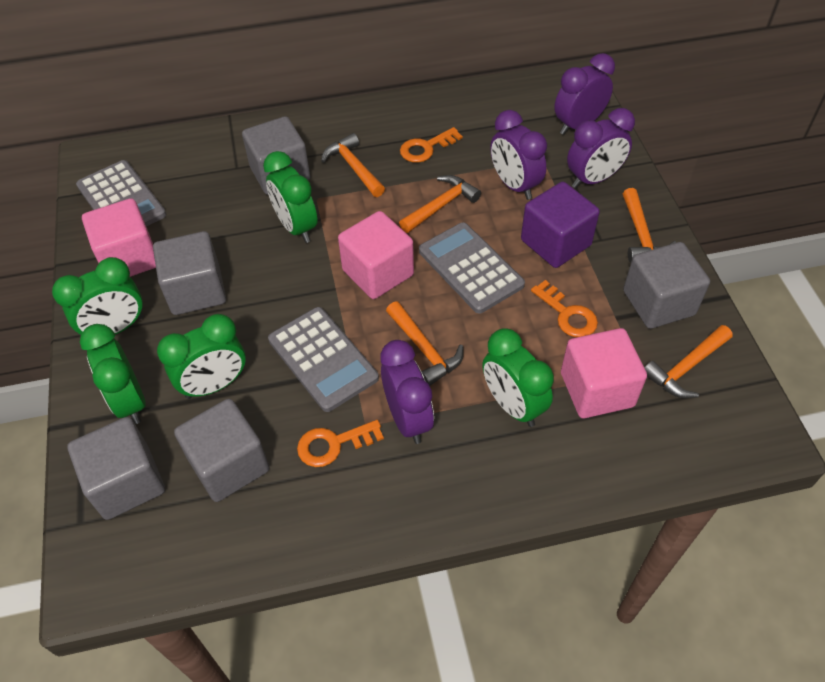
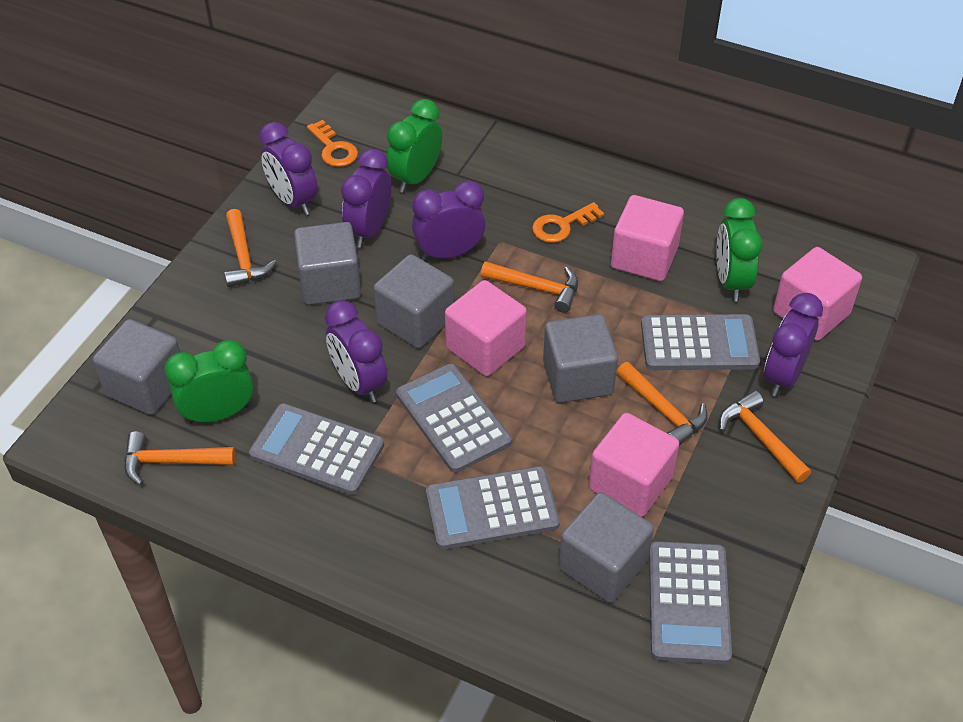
green clock: [52,257,143,335] [80,324,145,424] [157,314,246,399] [263,151,318,243] [482,328,554,427] = 5 -> [164,340,253,424] [387,99,442,193] [716,198,763,301] = 3
grey calculator: [76,160,166,226] [268,307,379,412] [419,222,525,313] = 3 -> [249,403,384,495] [396,363,511,473] [426,466,560,550] [641,314,760,370] [649,541,732,664] = 5
orange key: [297,420,384,467] [400,127,463,163] [531,280,598,337] = 3 -> [307,120,358,167] [532,202,604,243] = 2
pink cube: [82,198,156,277] [338,211,414,299] [561,328,647,418] = 3 -> [445,280,527,376] [589,413,679,517] [611,195,684,281] [773,247,862,341] = 4
purple clock: [380,340,434,444] [490,110,547,200] [554,53,615,135] [567,108,635,188] = 4 -> [259,122,318,215] [325,300,387,403] [341,149,391,248] [412,180,486,261] [764,293,823,397] = 5
purple cube: [521,182,600,268] = 1 -> none = 0

